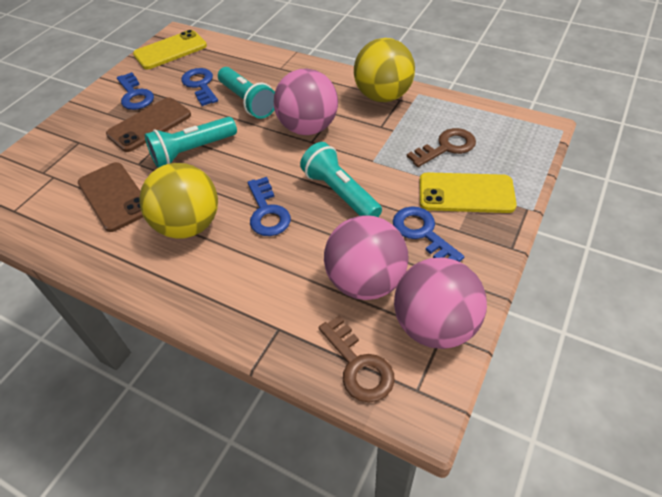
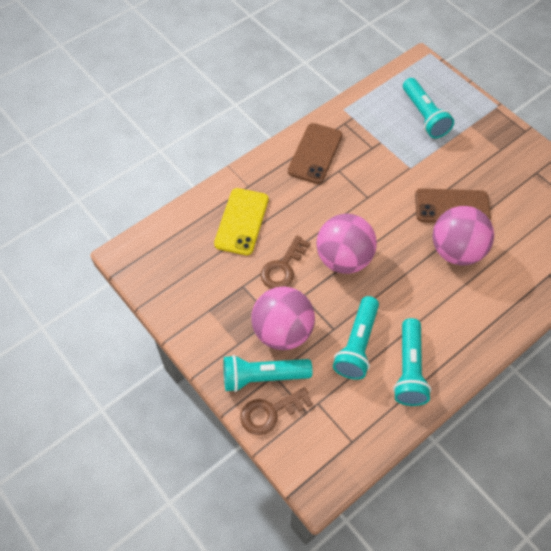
blue key: [117,72,154,110] [181,68,218,106] [248,177,291,236] [393,206,464,262] = 4 -> none = 0
turquoise flashlight: [145,117,237,168] [218,67,275,119] [300,142,382,217] = 3 -> [223,355,312,392] [333,296,379,380] [393,318,431,406] [403,78,454,138] = 4
yellow ball: [139,163,218,239] [354,38,415,102] = 2 -> none = 0
yellow phone: [133,30,207,69] [420,172,517,213] = 2 -> [214,188,269,255] = 1

